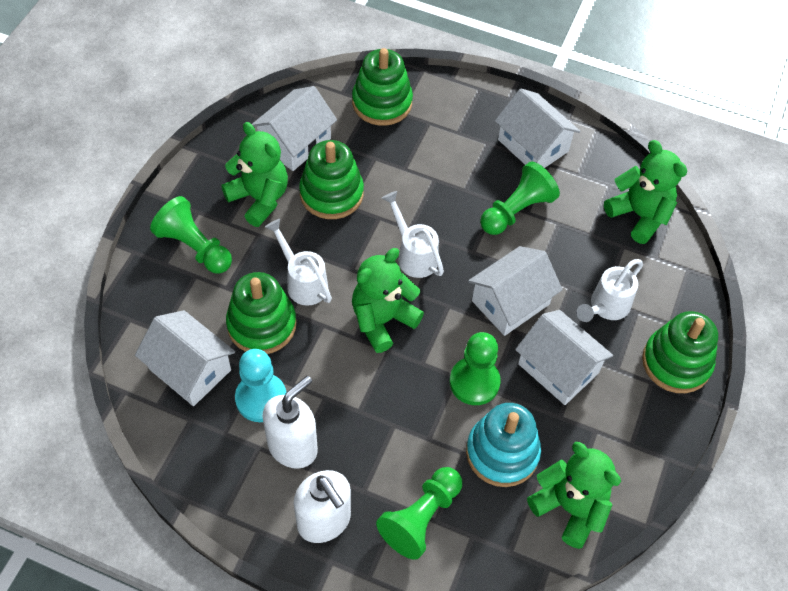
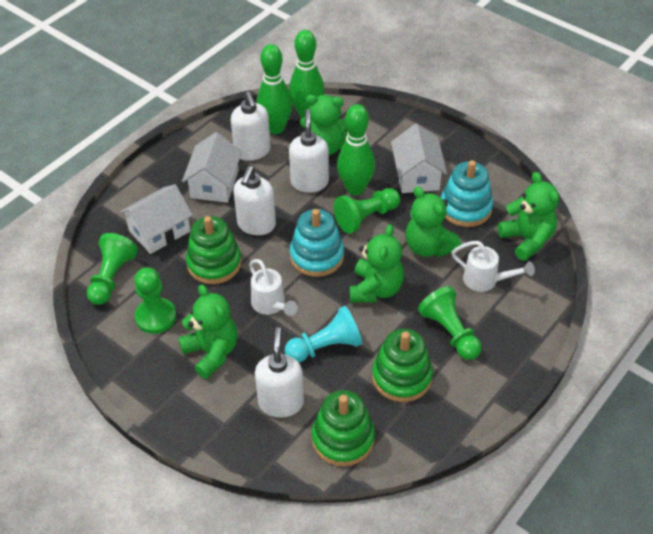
green bowling pin: none = 0 -> [256,44,292,134] [289,30,325,118] [337,104,375,195] = 3
green stacking toy: [226,272,296,354] [299,140,364,219] [352,48,413,126] [642,311,718,393] = 4 -> [186,216,242,284] [312,390,375,466] [372,329,433,402] = 3
green teddy bear: [221,122,288,227] [352,248,424,353] [527,442,621,549] [604,140,687,244] = 4 -> [178,284,238,379] [300,95,348,155] [350,224,404,302] [406,186,462,257] [498,172,559,261] = 5
turquoise stacking toy: [466,403,541,487] = 1 -> [290,209,344,277] [441,160,493,227] = 2
white house: [135,310,235,406] [252,86,337,171] [468,246,562,336] [495,88,581,168] [515,310,613,405] = 5 -> [120,184,193,254] [182,132,242,203] [391,124,447,193] = 3
white soap dispenser: [263,376,318,469] [294,470,351,543] = 2 -> [231,91,271,161] [233,166,276,235] [255,327,304,418] [289,109,329,193] = 4
white watering can: [265,219,332,306] [382,191,444,278] [576,259,643,322] = 3 -> [249,259,298,316] [451,241,535,292] = 2

